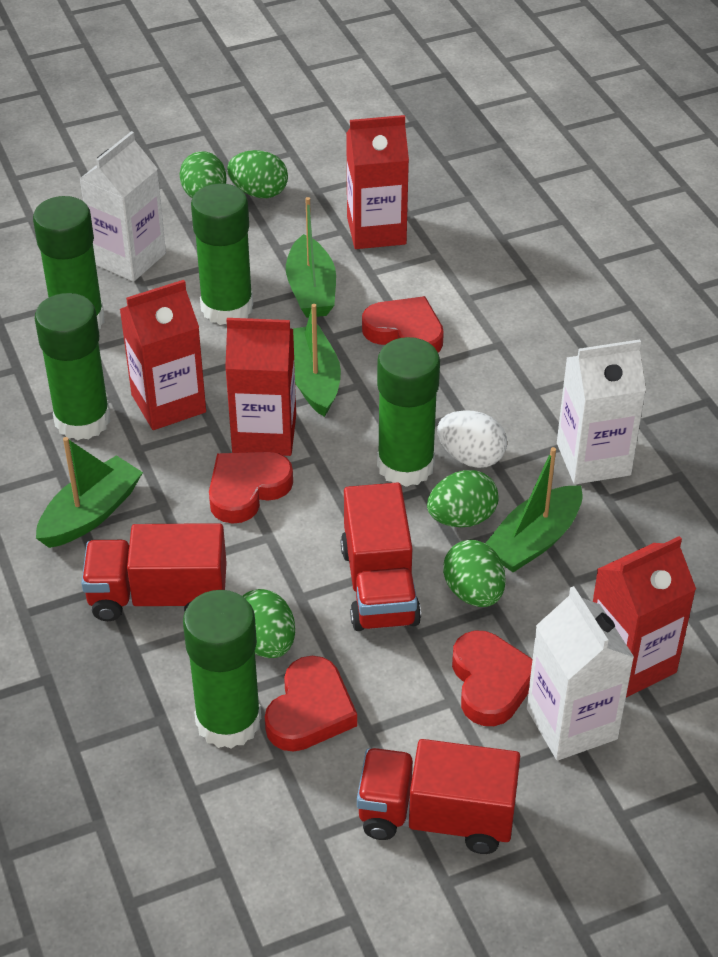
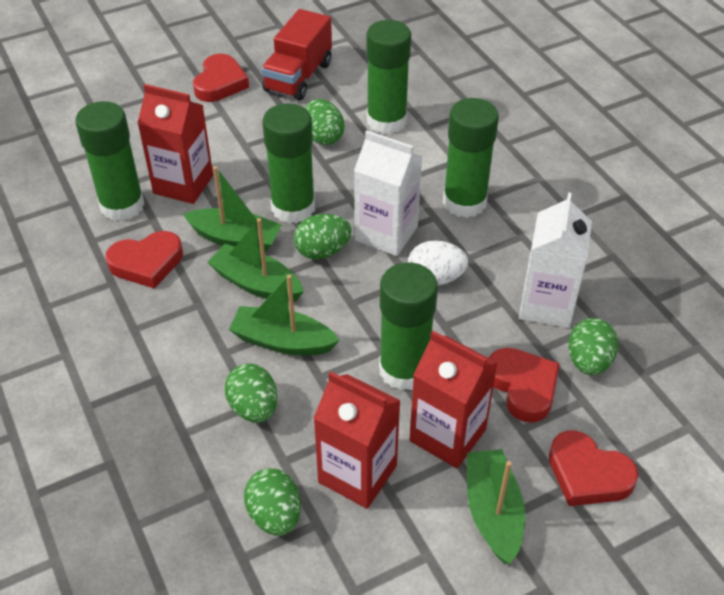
red carton: [120,280,206,430] [225,318,296,456] [346,115,409,249] [593,536,696,698] = 4 -> [137,84,213,204] [314,371,401,509] [410,331,498,468] = 3
red truck: [81,523,227,621] [341,482,421,631] [357,739,520,854] = 3 -> [261,9,332,100] = 1
white carton: [80,131,166,282] [527,586,634,761] [557,339,646,485] = 3 -> [354,130,422,256] [519,192,592,328] = 2

